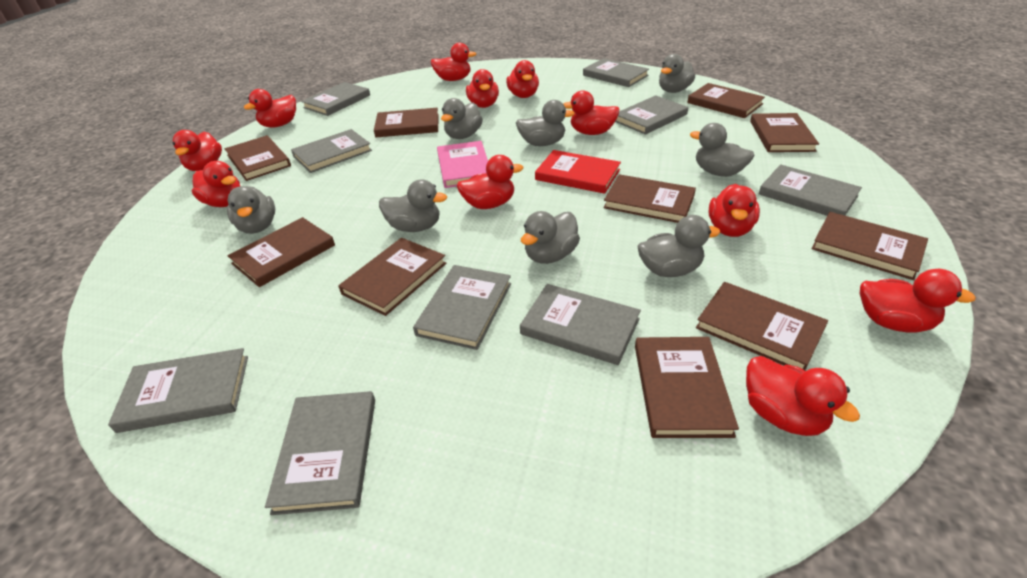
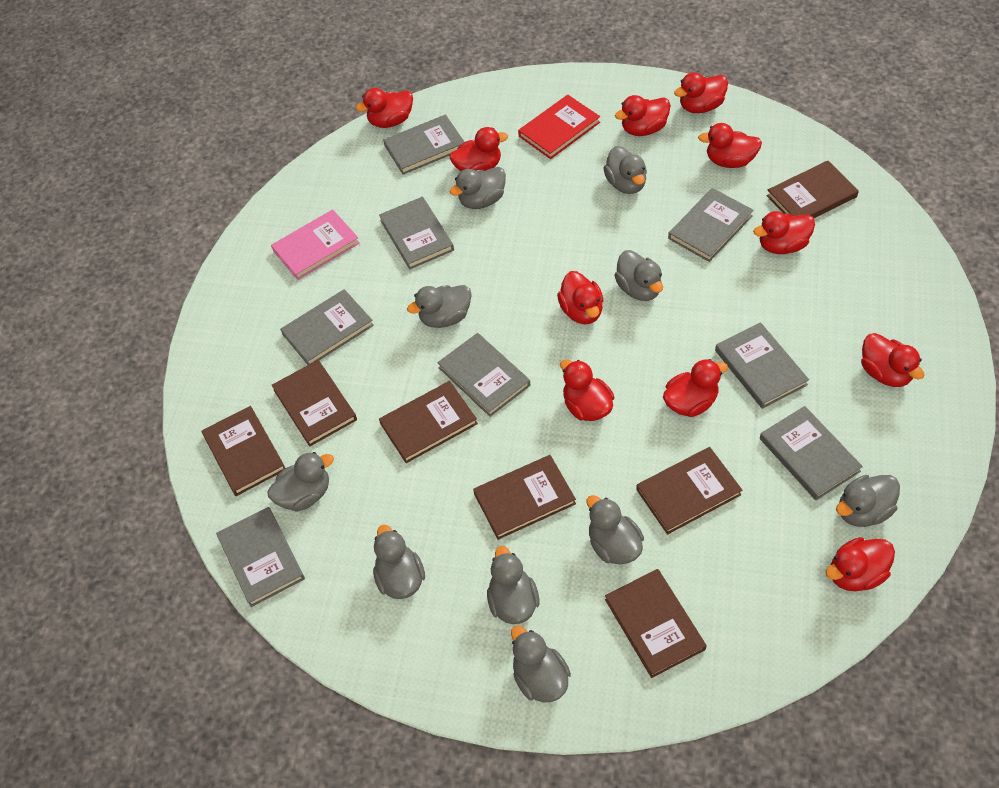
brown book: [225,135,291,181] [228,217,335,287] [338,238,446,316] [374,108,439,137] [603,174,696,223] [635,337,739,438] [687,83,765,118] [696,282,828,370] [750,113,819,152] [812,212,928,280] = 10 -> [202,406,285,496] [272,360,357,447] [379,381,478,463] [473,455,576,540] [605,569,707,678] [636,447,742,535] [767,160,859,218] = 7
grey book: [108,348,248,433] [265,391,375,515] [291,129,372,173] [301,82,370,116] [413,265,511,350] [520,284,641,365] [583,58,649,87] [615,95,688,135] [759,164,862,216] = 9 -> [216,507,305,607] [280,289,374,365] [379,197,454,269] [383,115,464,175] [437,333,530,417] [668,188,754,262] [715,322,809,409] [760,406,863,500] = 8
grey duck: [227,186,275,234] [379,179,447,232] [441,98,483,139] [516,100,575,146] [521,211,580,264] [637,215,720,277] [659,54,695,93] [690,123,755,177] = 8 -> [267,452,334,512] [373,525,425,599] [407,285,472,328] [450,167,506,209] [487,546,539,624] [511,625,571,702] [587,495,644,565] [603,146,647,194] [614,250,663,301] [836,475,900,527] = 10

